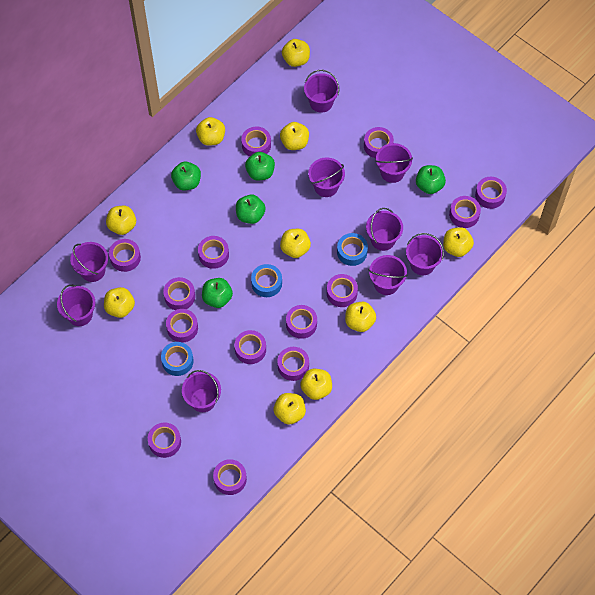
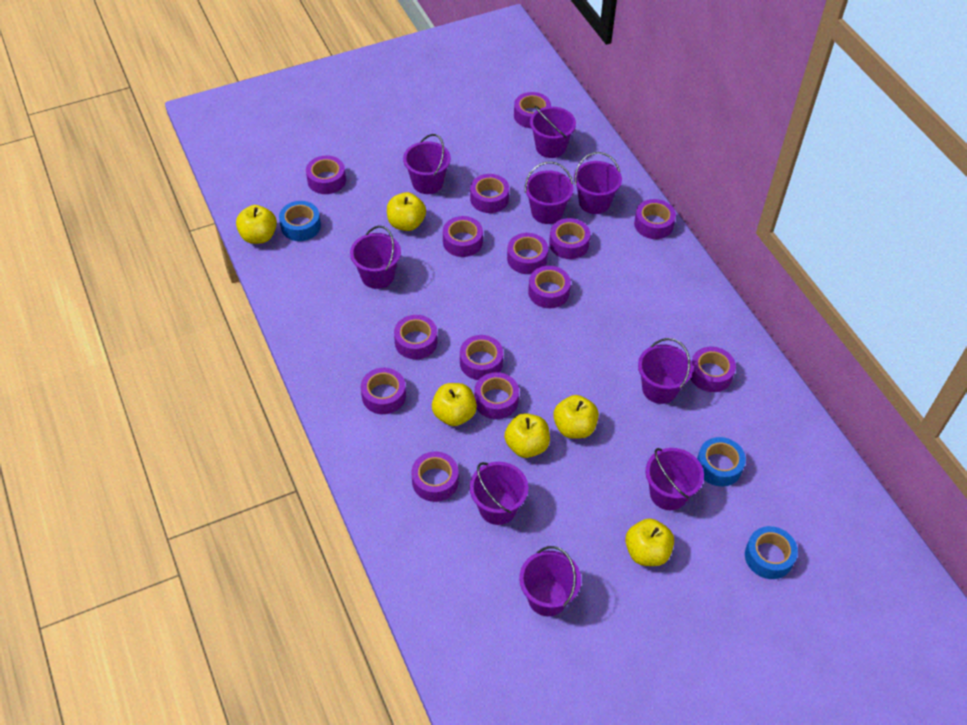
green apple: [171,162,201,190] [202,278,233,308] [236,195,266,224] [245,152,275,180] [416,165,446,194] = 5 -> none = 0
yellow apple: [104,287,135,318] [106,206,136,235] [196,117,225,146] [274,393,306,425] [280,122,309,150] [280,229,311,258] [282,39,310,67] [301,369,332,400] [345,302,376,332] [443,227,474,257] = 10 -> [236,205,277,244] [387,192,426,231] [432,383,477,426] [504,413,550,458] [553,395,599,439] [625,518,674,566] = 6

